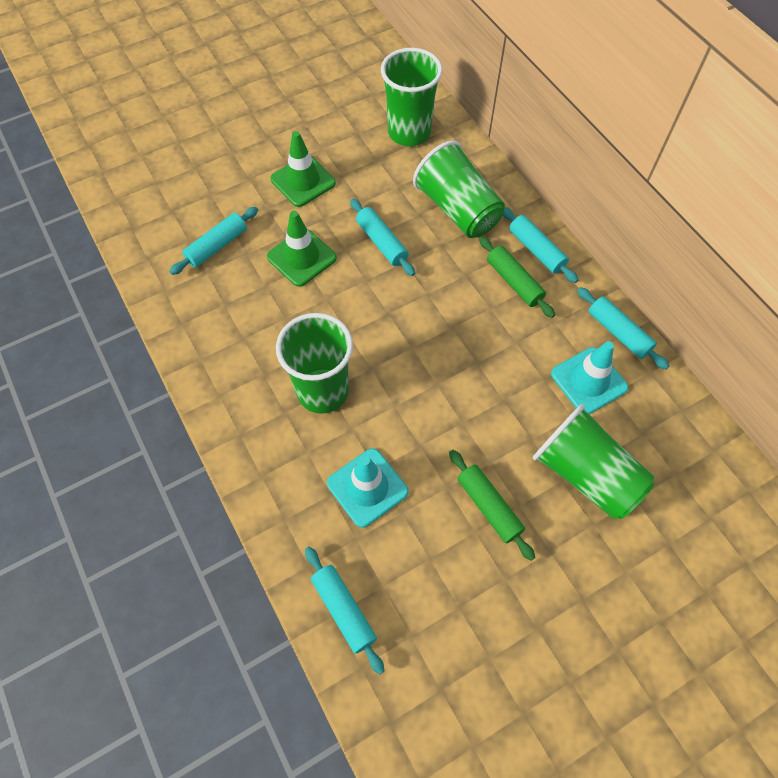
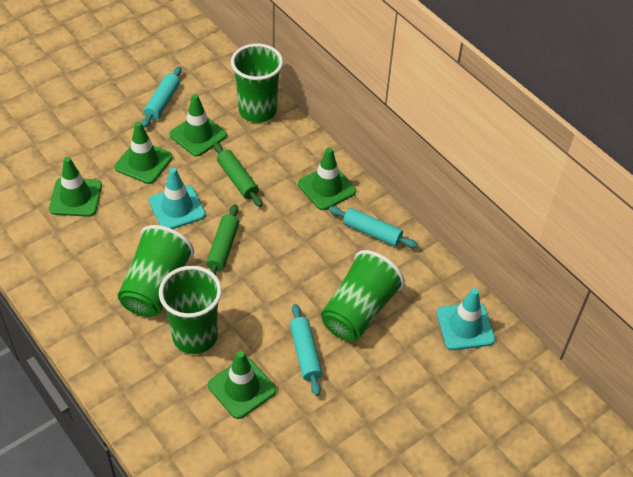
green traffic cone: [267,211,337,287] [270,131,336,207] = 2 -> [49,157,102,217] [115,121,173,184] [170,94,227,156] [208,351,276,419] [298,147,356,210] = 5
turquoise rolling pin: [169,207,258,275] [305,547,384,674] [350,199,415,276] [503,207,578,283] [577,287,669,370] = 5 -> [142,66,182,128] [290,304,322,396] [329,206,418,248] = 3

